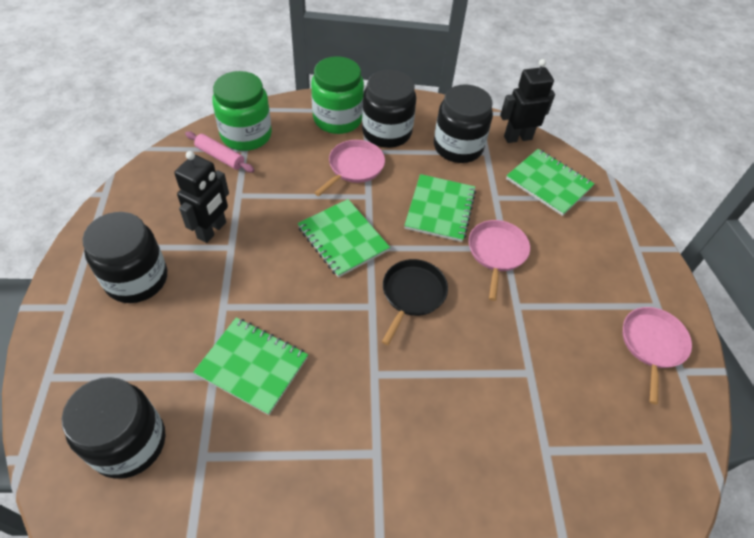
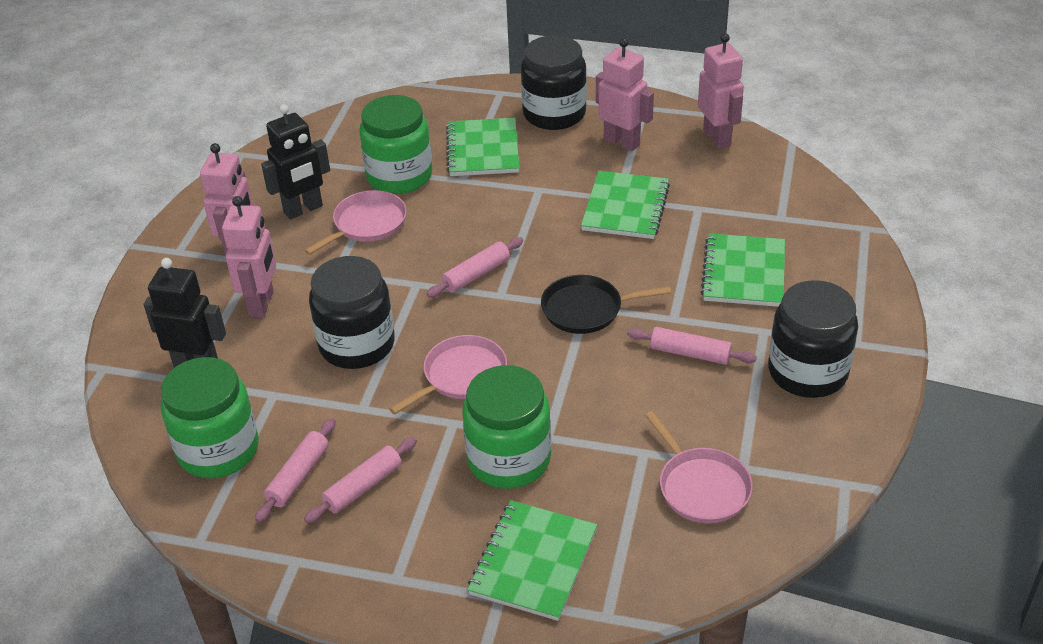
black jar: [62,377,165,479] [82,212,167,303] [362,70,416,148] [434,85,493,163] = 4 -> [309,256,395,369] [521,35,587,130] [768,280,858,398] = 3
green jar: [212,71,272,151] [311,56,364,134] = 2 -> [161,357,259,478] [359,95,433,194] [462,365,551,489] = 3
pink robot: none = 0 -> [200,143,253,257] [222,196,276,317] [596,38,654,151] [698,33,744,149] = 4
pink rolling pin: [185,131,254,172] = 1 -> [255,418,336,523] [304,437,417,523] [427,237,523,297] [627,327,757,365] = 4

